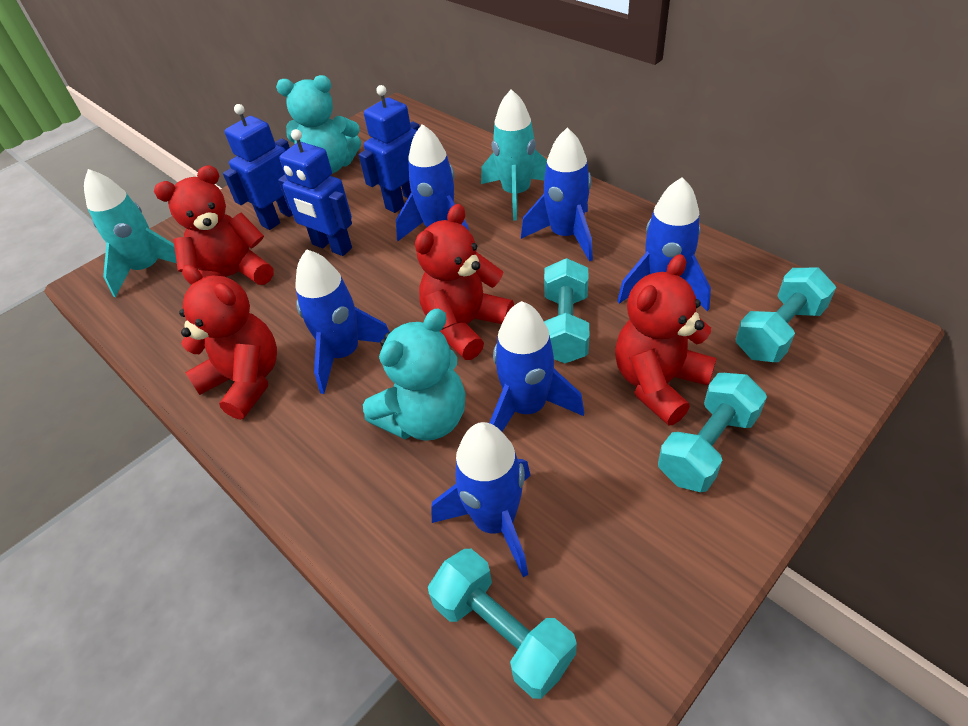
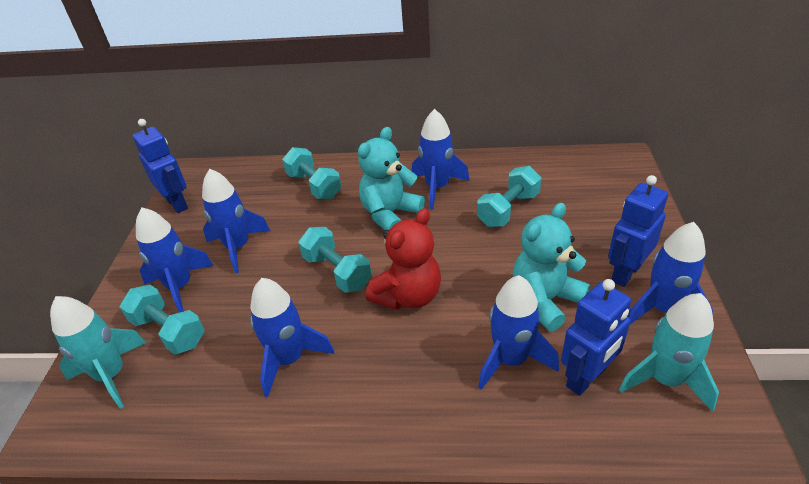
red teddy bear: [154,165,274,285] [179,265,277,420] [415,204,514,360] [615,254,717,426] = 4 -> [366,208,441,310] = 1

